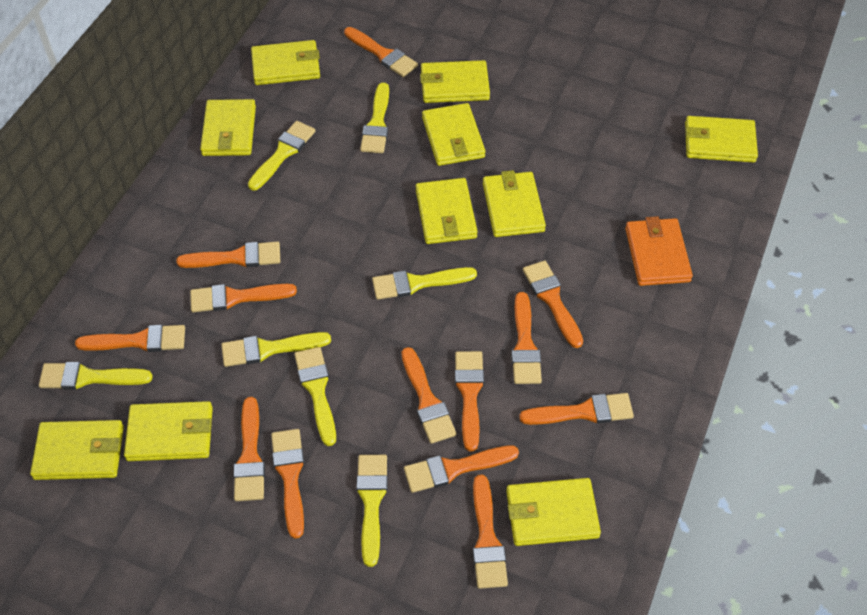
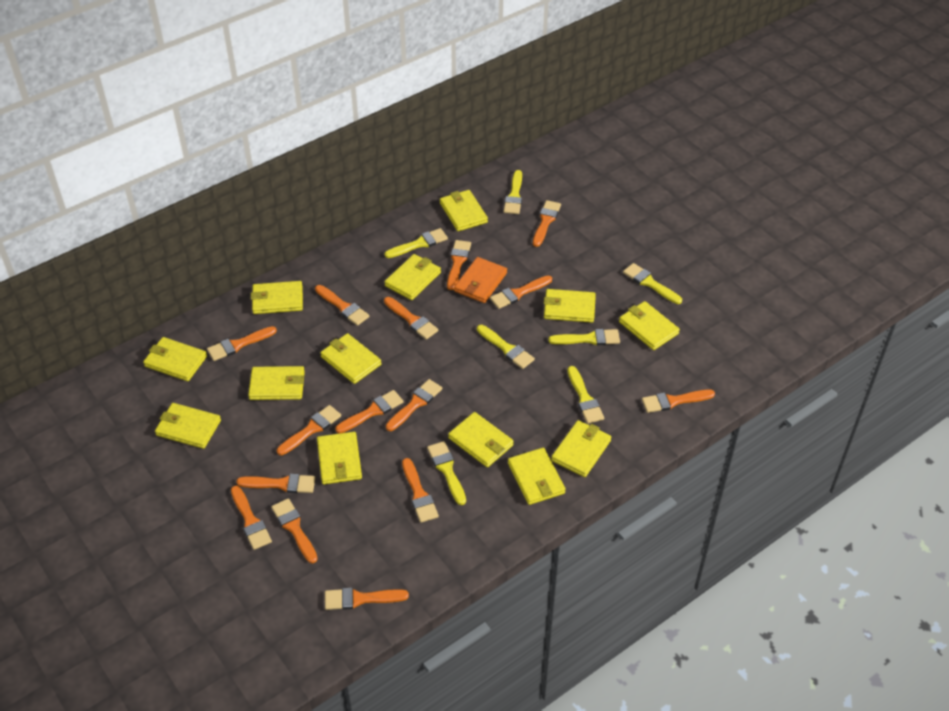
orange brush: [75,325,185,352] [176,242,280,268] [190,284,297,312] [234,397,265,501] [271,429,304,539] [344,27,418,77] [402,347,456,444] [404,445,519,493] [455,351,484,451] [473,475,508,589] [512,292,542,384] [519,393,634,425] [523,261,583,348] = 13 -> [207,326,277,361] [231,485,272,550] [237,474,315,493] [271,498,318,563] [277,405,341,455] [315,285,370,326] [325,588,409,610] [335,390,404,433] [384,297,439,340] [386,379,442,431] [402,458,439,523] [447,240,471,290] [490,276,552,309] [533,200,561,247] [642,390,715,413] = 15
yellow wallet: [30,420,124,480] [124,401,213,461] [200,99,256,156] [251,40,320,85] [416,178,478,244] [420,60,490,103] [422,103,485,166] [483,170,546,237] [506,478,601,546] [685,116,758,162] = 10 -> [143,337,207,381] [155,403,221,449] [248,366,305,400] [251,281,303,314] [317,432,362,484] [320,333,382,384] [384,254,441,300] [440,190,488,231] [448,412,514,467] [508,447,566,505] [544,289,596,323] [551,420,611,477] [619,301,680,350] = 13

